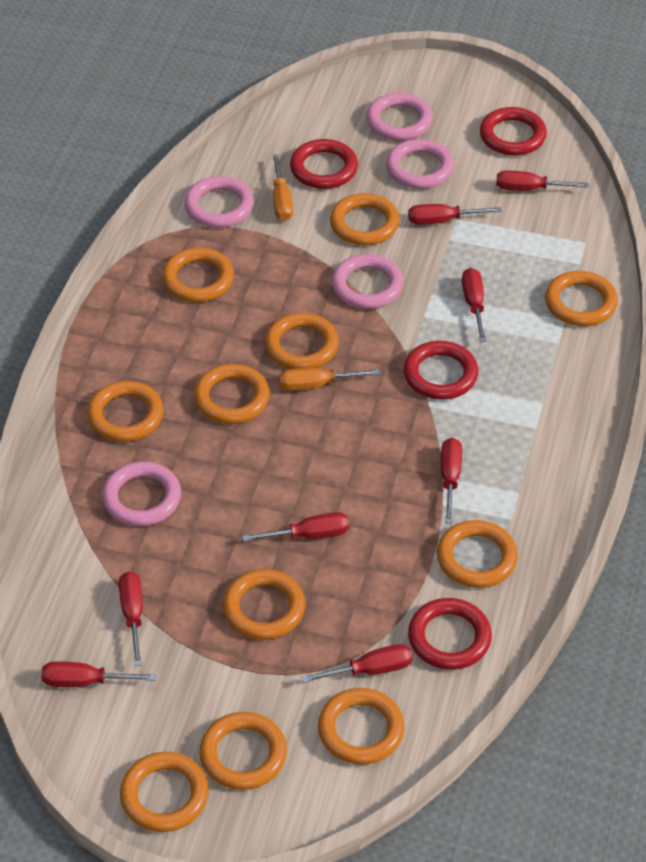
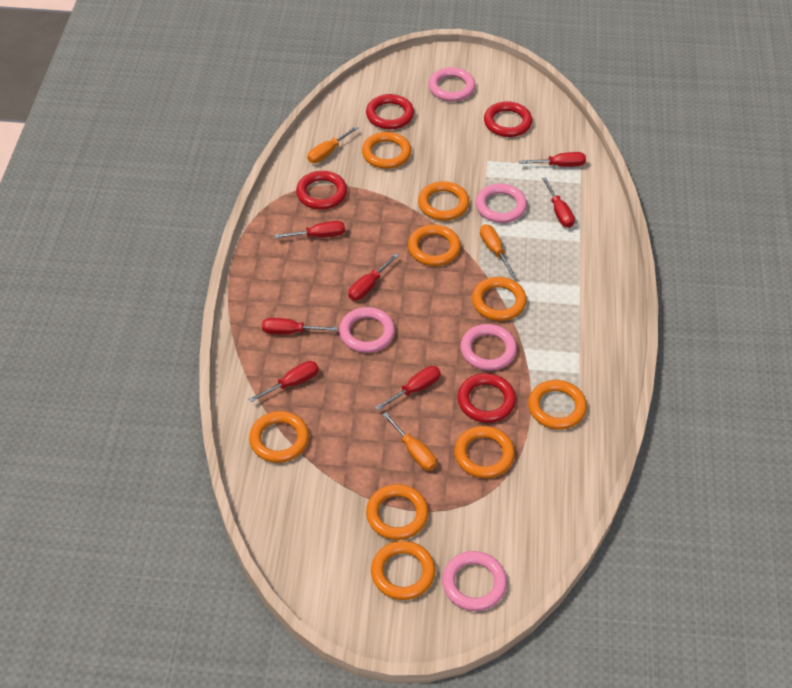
orange ring: [87,381,164,442] [120,752,209,832] [162,248,234,302] [194,364,270,424] [199,712,287,790] [223,569,305,640] [265,313,339,369] [318,688,405,765] [330,193,400,245] [437,520,518,588] [545,271,618,326] = 11 -> [249,411,309,463] [362,132,411,169] [366,484,429,540] [371,541,435,600] [408,225,461,266] [418,181,469,221] [454,426,515,478] [472,277,527,321] [528,380,587,430] = 9
orange screwdriver: [272,154,293,221] [279,368,380,391] = 2 -> [307,126,358,163] [382,412,436,471] [480,224,516,277] = 3
red screwdriver: [41,661,156,687] [119,571,143,666] [242,512,349,542] [301,644,413,683] [408,204,502,225] [441,438,462,524] [462,268,486,342] [496,170,589,191] = 8 -> [249,361,319,402] [262,318,337,335] [275,221,345,238] [348,254,399,301] [375,366,441,411] [519,152,586,167] [542,177,575,228] = 7

